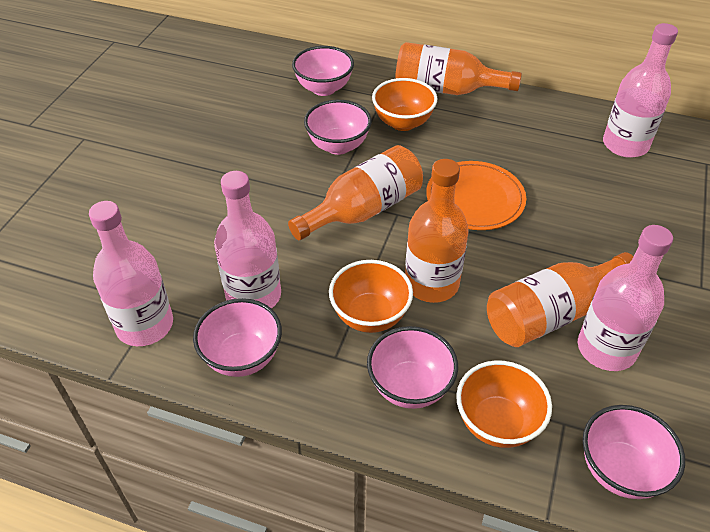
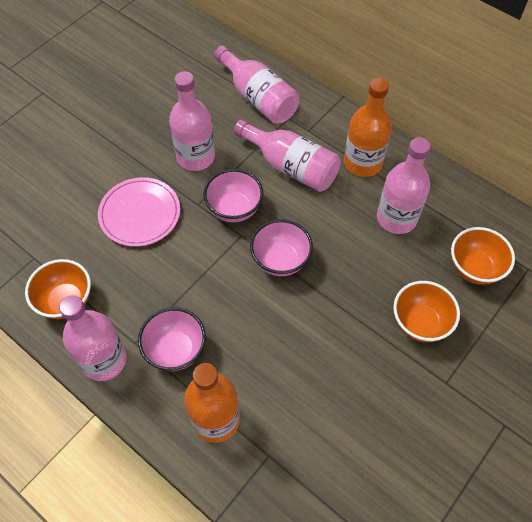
orange bottle: [288,145,423,240] [395,42,522,95] [405,159,469,303] [487,252,634,347] = 4 -> [184,363,240,443] [344,78,392,177] = 2
orange plate: [426,161,526,230] = 1 -> none = 0
pink bottle: [89,201,173,346] [214,171,281,309] [578,225,673,371] [603,23,678,158] = 4 -> [59,295,126,381] [169,71,215,171] [214,46,299,124] [234,119,341,192] [377,137,430,234] = 5
pink bowl: [193,298,282,377] [292,46,354,96] [304,100,372,155] [367,326,458,409] [583,405,685,499] = 5 -> [138,307,206,371] [204,169,263,223] [250,219,313,276] = 3
pink plate: none = 0 -> [98,177,180,247] = 1

